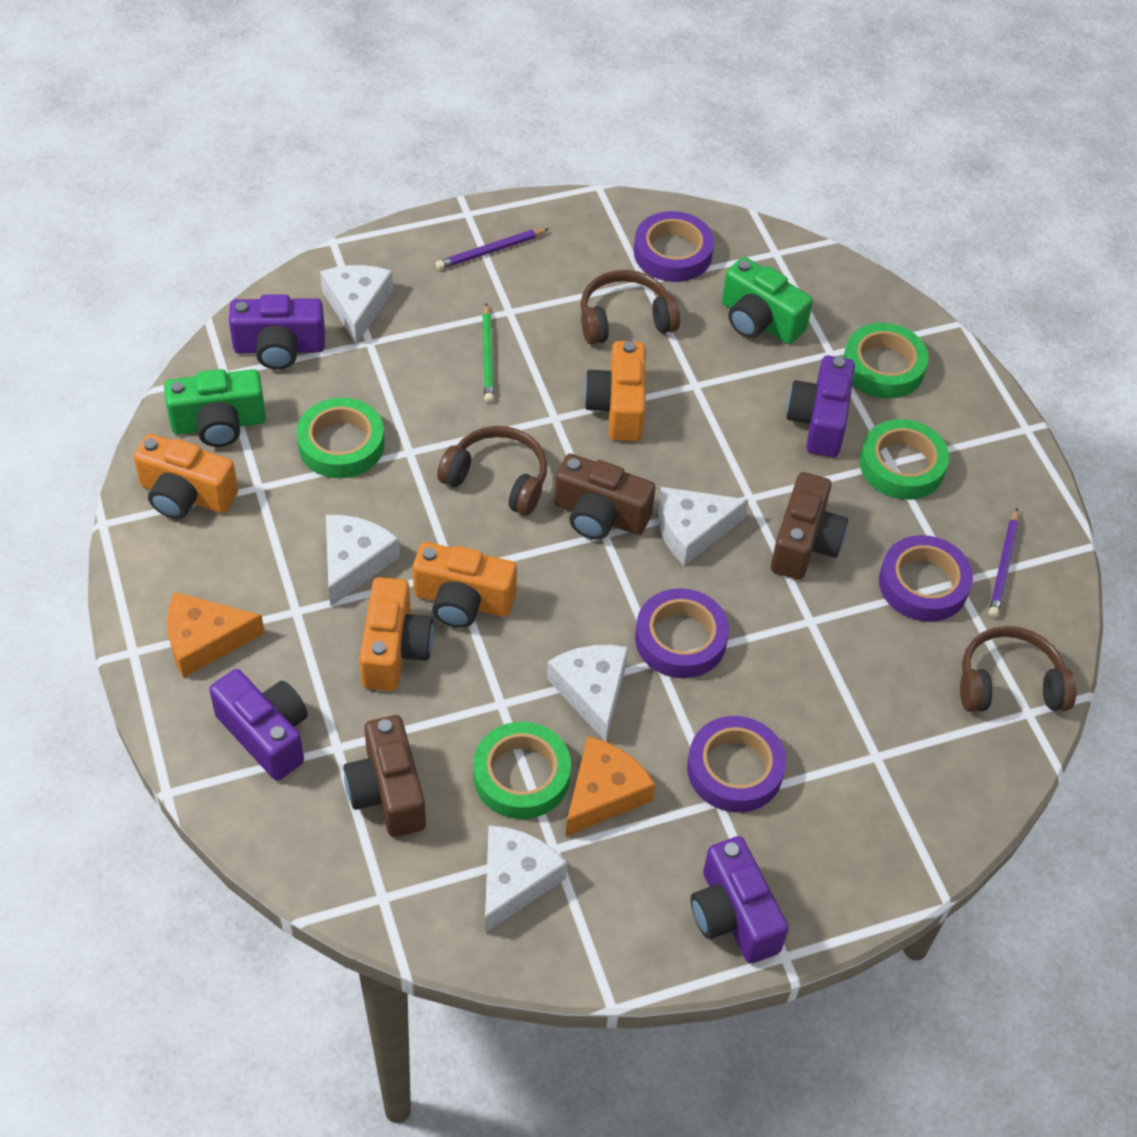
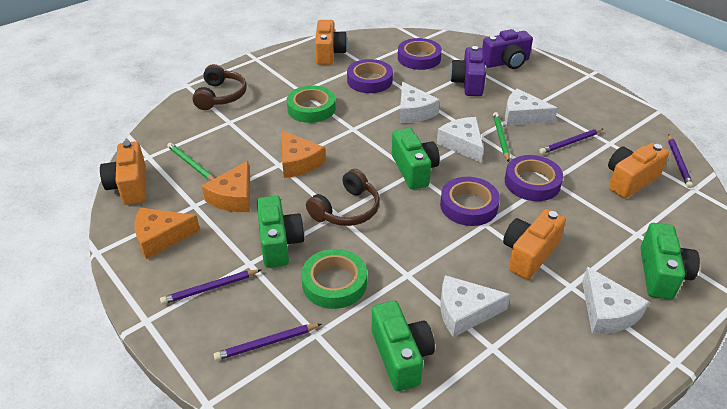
brown camera: [343,715,426,837] [554,454,656,540] [771,472,848,580] = 3 -> none = 0
brown headphones: [437,426,547,516] [580,270,680,345] [960,626,1077,712] = 3 -> [192,64,247,110] [306,169,380,226] = 2
green camera: [164,369,266,447] [722,257,813,344] = 2 -> [257,196,304,268] [372,301,435,391] [392,128,440,189] [640,223,700,299] = 4
green pencil: [482,303,494,403] = 1 -> [167,143,215,181] [493,112,510,162] = 2
green tape: [296,398,385,478] [473,722,571,819] [843,323,929,398] [860,419,949,500] = 4 -> [287,85,336,123] [301,249,367,309] = 2
orange cheese: [167,592,265,678] [566,736,656,836] = 2 -> [135,207,200,259] [202,161,250,212] [282,131,326,178] = 3
purple camera: [209,669,308,781] [229,294,325,370] [691,836,789,963] [786,356,855,457] = 4 -> [450,46,486,96] [482,29,533,69] = 2
purple pencil: [436,228,549,270] [989,508,1019,618] = 2 -> [160,269,261,304] [214,324,321,361] [539,129,603,154] [668,134,693,188] = 4

